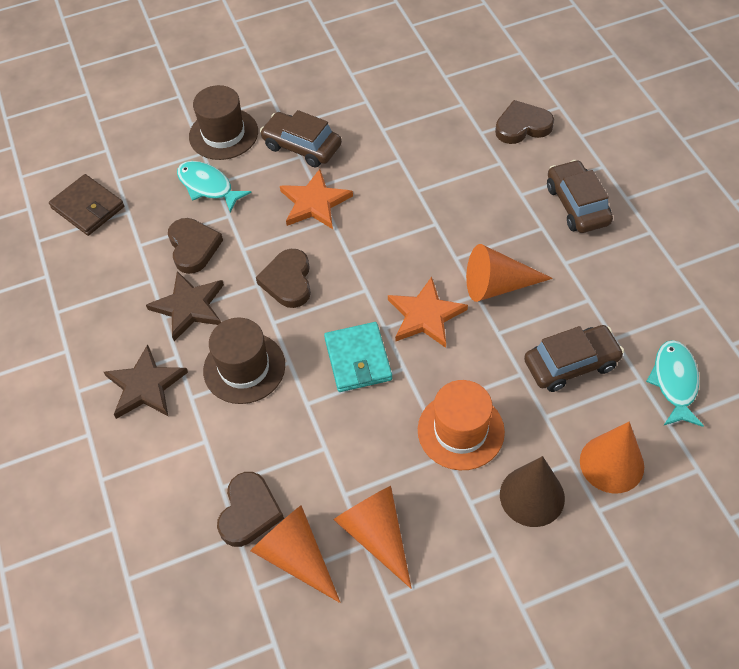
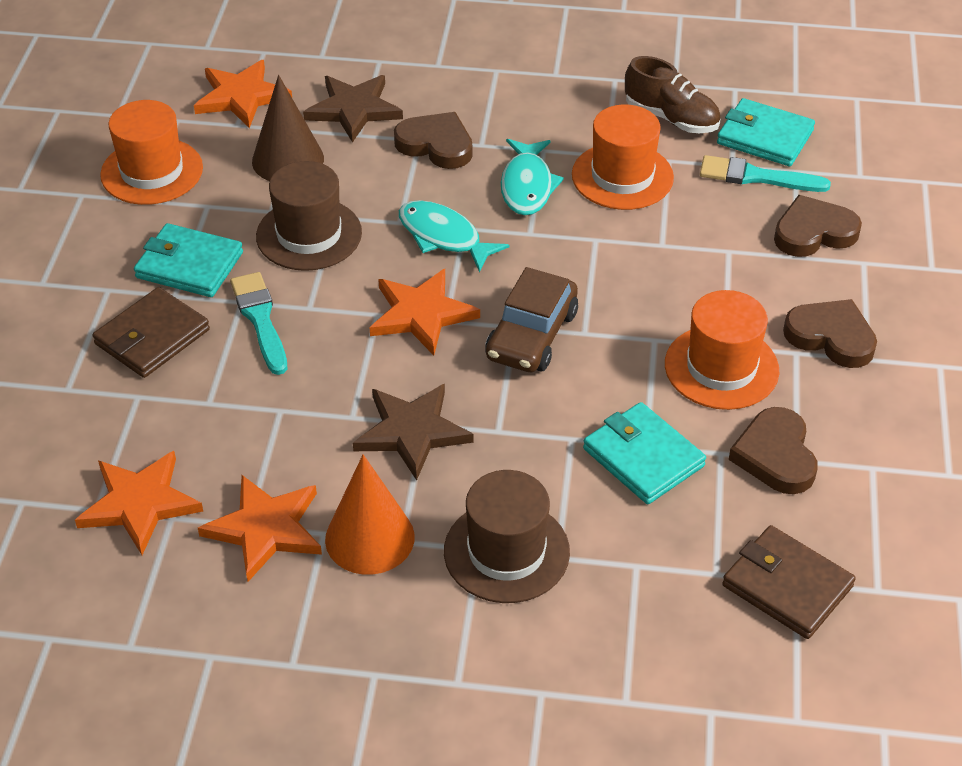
brown car: [260,110,342,167] [524,325,624,392] [547,160,613,233] = 3 -> [485,267,578,372] = 1
brown shoe: none = 0 -> [625,56,721,133] = 1
brown wallet: [49,174,124,236] = 1 -> [92,287,210,378] [722,525,856,639] = 2
orange cone: [250,505,341,603] [333,486,412,589] [466,244,553,302] [580,421,644,493] = 4 -> [325,454,415,575] = 1
orange hat: [418,380,505,470] = 1 -> [100,100,203,205] [572,105,674,210] [665,290,779,410] = 3
orange star: [280,169,353,229] [388,277,468,348] = 2 -> [75,451,203,555] [194,60,292,128] [198,475,322,582] [370,269,480,355] = 4
turquoise brush: none = 0 -> [230,272,287,375] [700,155,831,192] = 2
turquoise wallet: [324,322,392,392] = 1 -> [134,223,243,297] [583,402,706,504] [717,98,815,166] = 3

